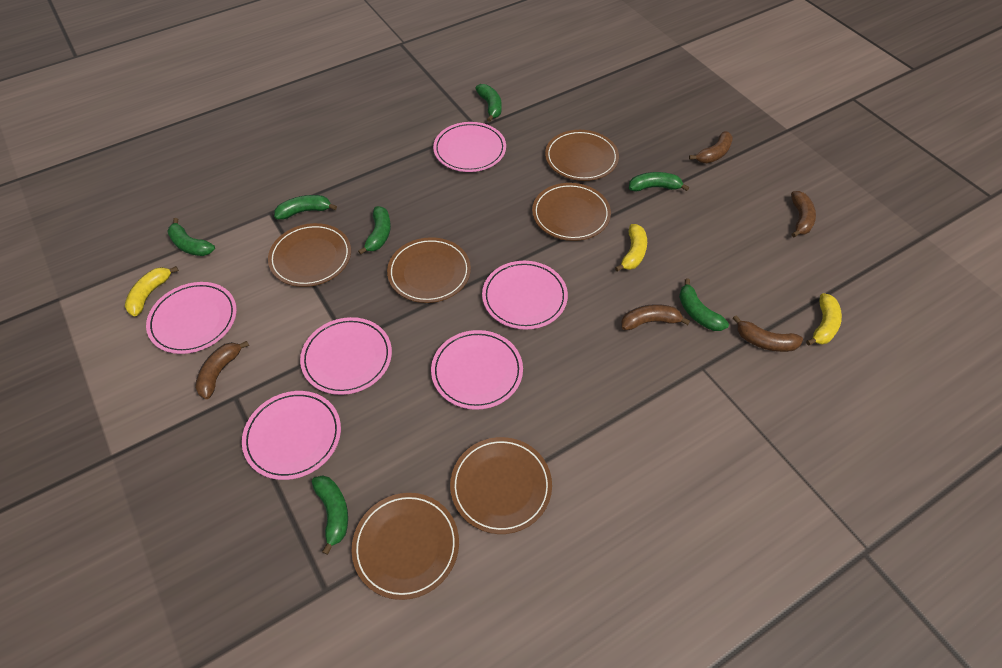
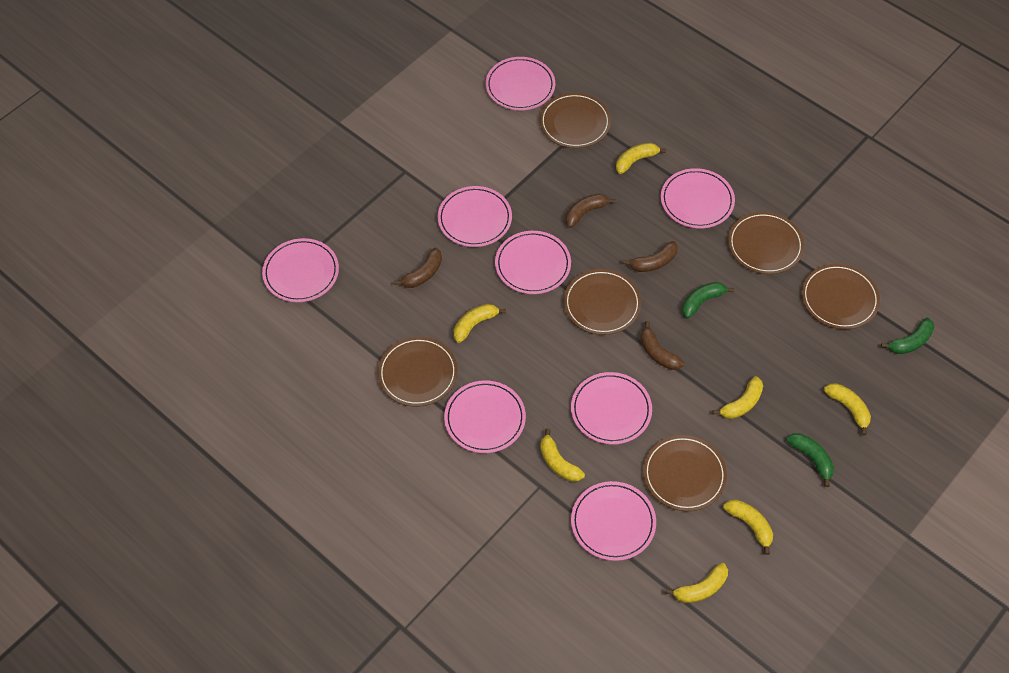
brown banana: [195,341,249,399] [621,304,690,330] [689,131,733,163] [733,315,803,352] [791,191,816,237] = 5 -> [394,248,442,288] [565,194,616,228] [623,241,678,272] [640,321,684,370] = 4
green banana: [167,218,215,256] [274,195,337,220] [312,475,348,555] [358,206,391,255] [475,84,502,122] [629,172,689,192] [679,278,729,331] = 7 -> [682,282,734,318] [786,433,834,487] [881,318,934,354] = 3
pink plate: [146,282,237,354] [242,391,341,480] [300,317,392,395] [431,330,523,410] [433,122,506,172] [482,261,568,330] = 6 -> [262,238,339,302] [437,186,512,247] [444,380,526,453] [486,57,555,110] [495,231,571,294] [571,372,652,444] [571,481,656,561] [661,168,735,228] = 8
yellow banana: [125,266,179,316] [615,224,647,271] [806,293,842,345] = 3 -> [454,304,506,343] [540,429,585,482] [616,143,666,174] [666,563,728,603] [713,376,763,419] [723,500,773,555] [824,383,871,435] = 7

